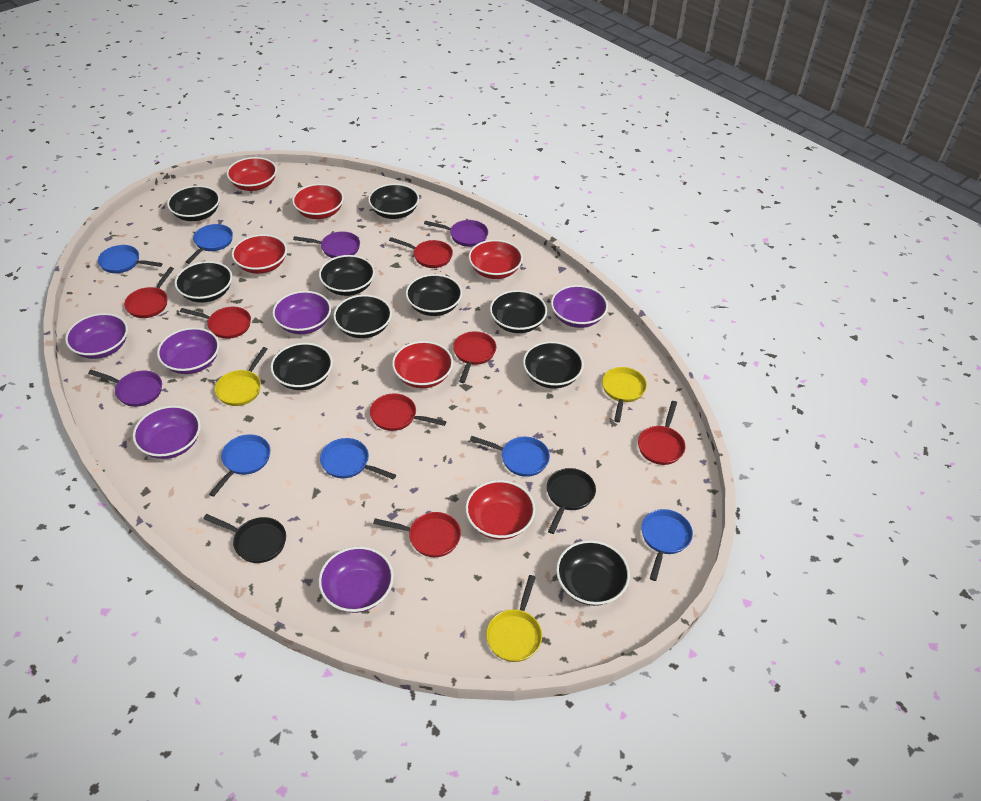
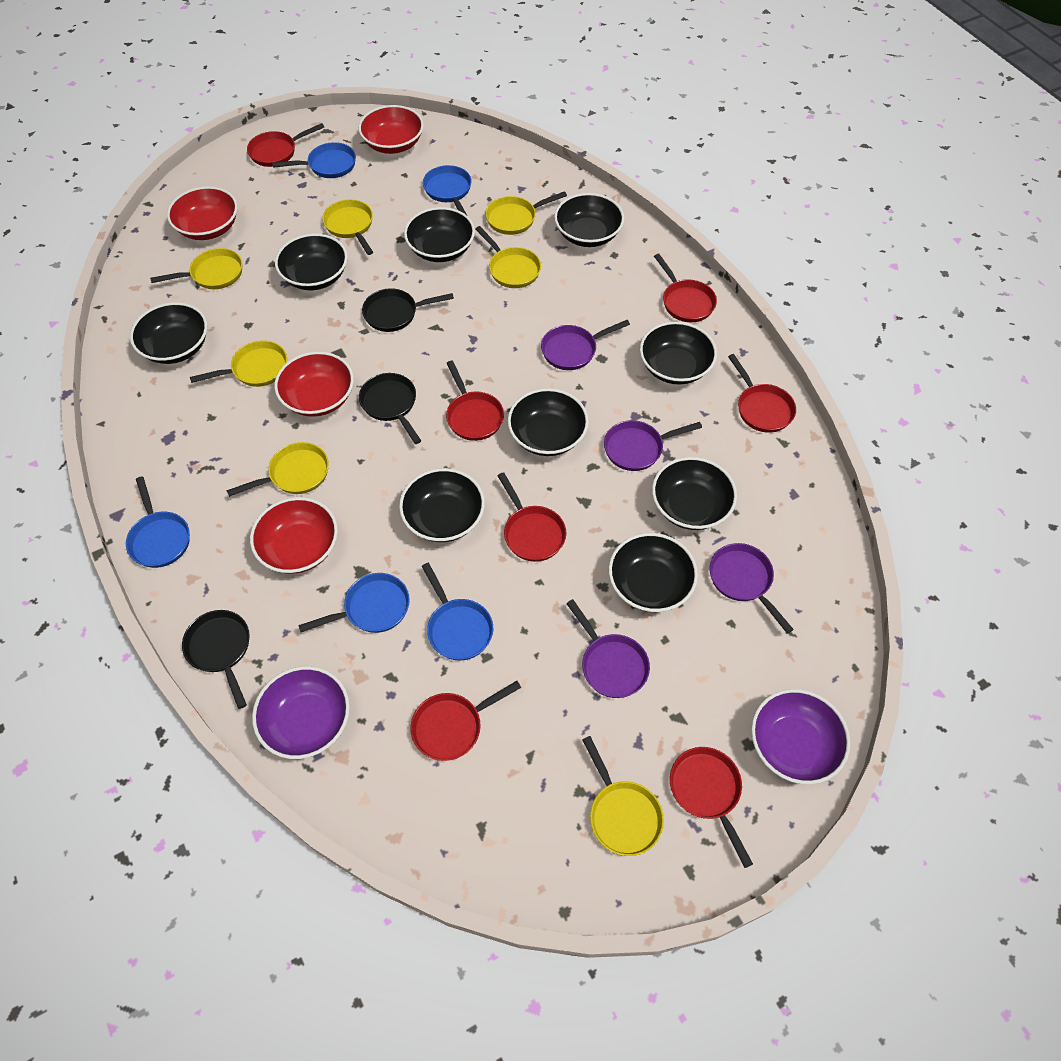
black bowl: [167,185,220,221] [175,261,232,303] [270,343,333,390] [319,255,375,296] [333,295,392,338] [368,183,419,219] [406,274,462,316] [490,290,547,333] [523,341,584,389] [556,540,630,606] = 10 -> [130,302,207,364] [275,234,348,290] [399,468,485,542] [404,207,475,262] [508,388,589,456] [554,193,624,247] [609,533,698,612] [640,322,717,385] [652,457,737,530] = 9
black pan: [203,514,286,563] [547,468,596,534] = 2 -> [182,610,250,709] [359,373,421,444] [362,288,454,332] = 3
blue pan: [98,245,163,273] [186,224,233,264] [209,434,270,497] [320,438,396,480] [470,436,550,477] [641,509,693,581] = 6 -> [126,476,190,568] [272,142,356,178] [298,573,410,633] [422,563,493,661] [423,165,472,215] = 5
purple bowl: [65,313,128,359] [133,405,201,459] [157,327,219,374] [272,291,331,334] [318,546,394,613] [551,285,608,328] = 6 -> [252,666,350,759] [751,689,850,785] = 2
purple pan: [88,370,162,407] [293,231,360,258] [424,220,488,247] = 3 -> [541,320,630,370] [566,599,650,698] [604,420,702,471] [710,543,794,634] = 4
red bowl: [227,157,277,191] [232,234,287,274] [292,184,344,219] [392,341,453,388] [465,480,535,540] [468,240,523,279] = 6 -> [167,186,238,240] [250,497,338,574] [274,351,354,417] [358,105,424,154] = 4
yellow pan: [215,347,268,406] [486,575,542,662] [602,367,647,422] = 3 -> [150,248,243,289] [190,340,287,387] [226,442,329,497] [322,199,373,255] [475,226,541,288] [486,191,567,235] [583,736,664,856] = 7

